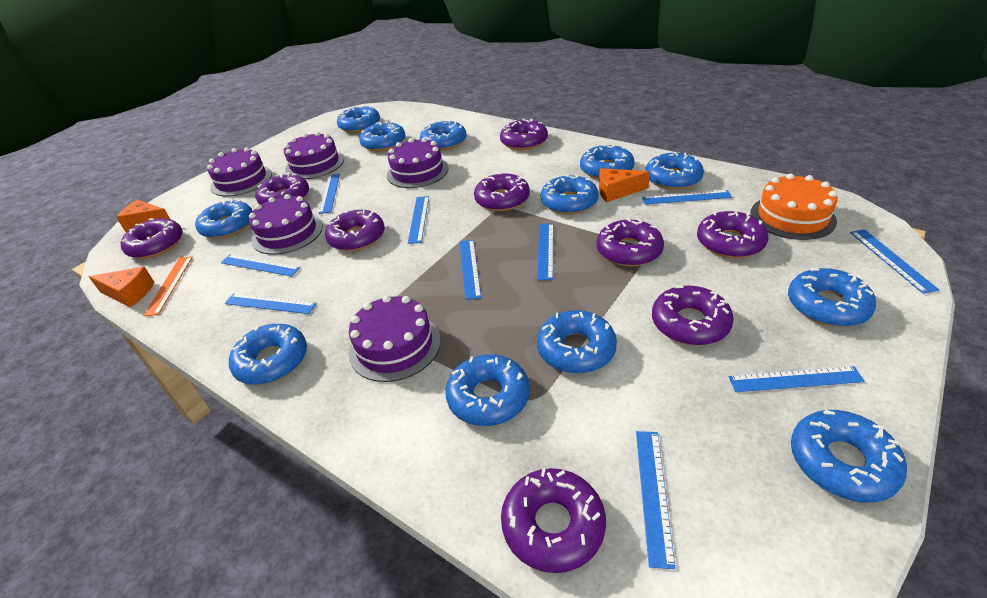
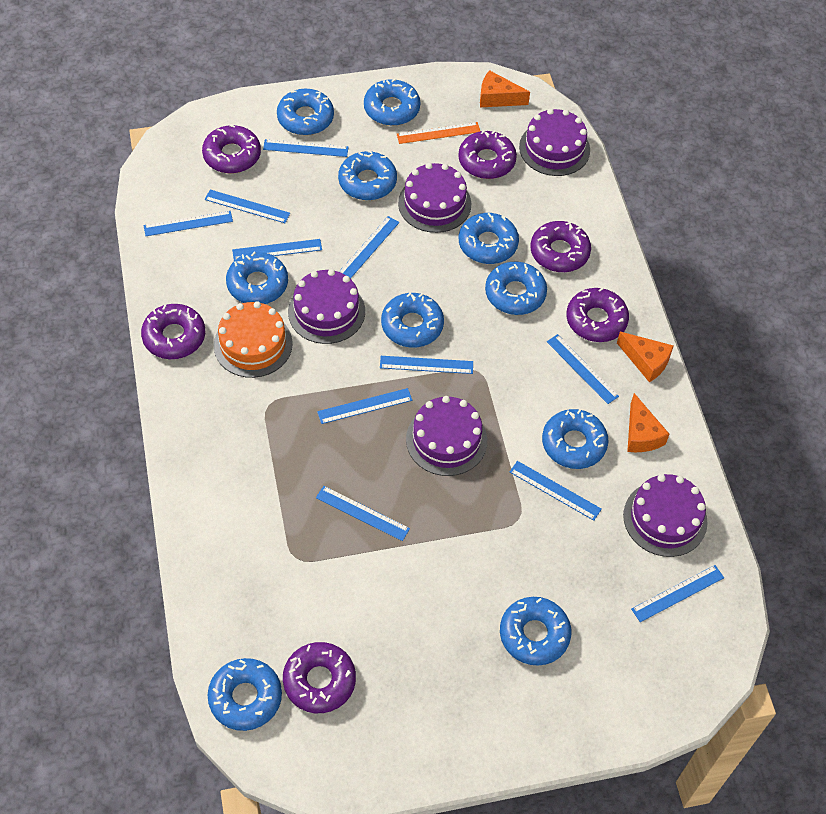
blue donut: [195,199,252,239] [229,324,307,385] [337,105,380,133] [359,121,405,151] [420,121,466,151] [445,354,530,426] [537,310,617,374] [541,174,599,214] [580,144,635,179] [645,152,704,190] [788,268,876,327] [791,409,907,503] = 12 -> [207,658,282,731] [226,252,288,304] [277,89,334,135] [338,150,397,200] [364,79,420,126] [381,293,444,348] [459,213,519,264] [485,261,547,315] [500,597,571,666] [542,409,608,469] = 10
blue ruler: [221,255,300,277] [225,293,316,314] [319,173,340,214] [408,196,429,244] [460,240,481,300] [537,223,553,280] [636,431,676,569] [642,190,732,205] [729,366,865,392] [850,229,939,294] = 10 -> [144,211,233,236] [205,190,290,223] [232,239,322,261] [263,139,348,157] [316,486,410,541] [317,388,412,424] [339,216,399,279] [380,356,473,374] [510,461,602,521] [547,334,619,404] [631,565,724,622] = 11
purple donut: [120,218,183,259] [255,172,309,205] [325,210,385,251] [474,172,530,211] [500,119,548,150] [501,468,606,573] [596,218,664,267] [652,285,734,345] [697,211,769,258] = 9 -> [141,304,205,359] [202,124,261,173] [283,642,356,713] [458,130,517,179] [530,221,591,272] [566,288,629,342] = 6

